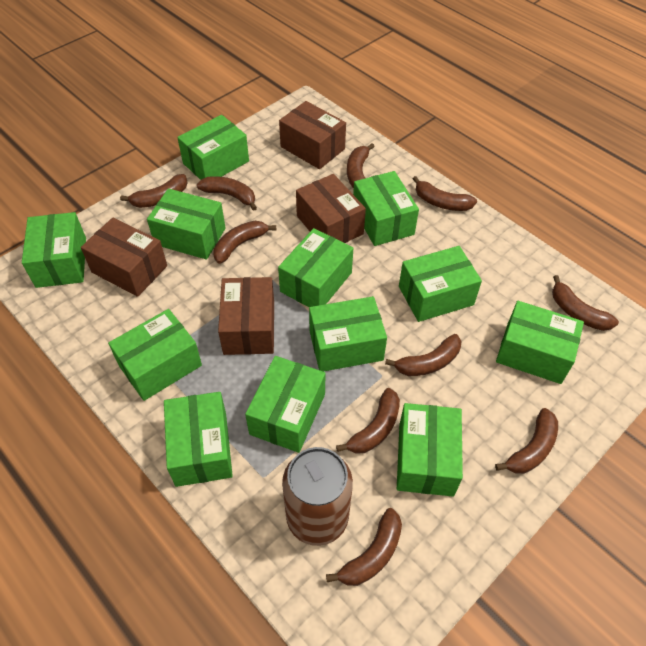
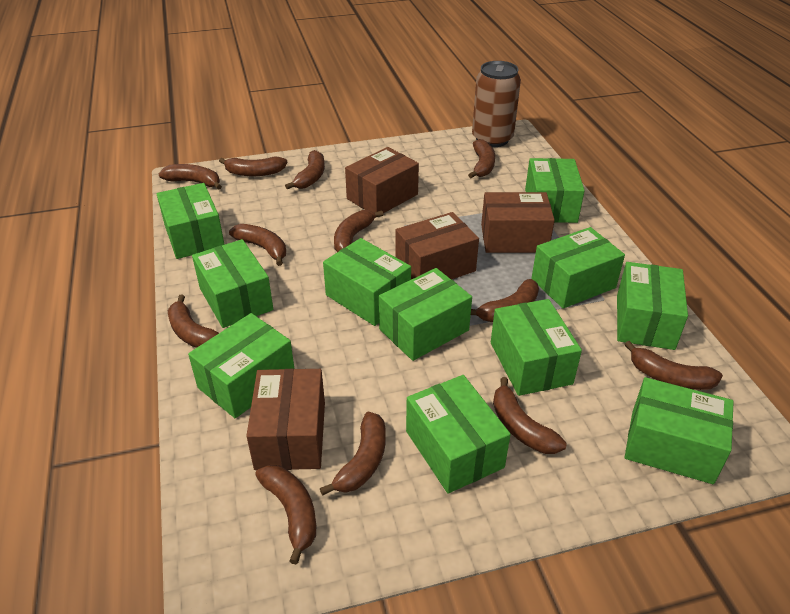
brown banana: [120,174,188,208] [197,176,257,211] [214,221,276,264] [326,508,402,586] [336,388,400,454] [347,143,375,188] [385,334,461,376] [413,176,477,211] [495,408,558,474] [552,275,619,331] = 10 -> [159,164,222,190] [168,295,219,348] [219,157,287,176] [229,224,286,266] [255,465,316,565] [285,150,325,189] [320,412,386,496] [334,210,384,252] [468,139,495,178] [471,279,539,322] [493,377,567,454] [624,341,723,390] = 12
green box: [22,212,86,288] [108,309,202,401] [147,188,225,259] [164,392,233,487] [177,115,249,180] [245,356,326,453] [278,228,353,307] [309,296,387,371] [353,171,419,246] [397,403,463,496] [399,246,482,322] [496,301,584,384] = 12 -> [157,183,225,259] [188,313,294,418] [192,239,273,328] [323,238,411,326] [379,268,472,361] [406,375,511,494] [491,299,582,396] [525,158,585,223] [531,227,625,309] [617,262,688,350] [625,377,734,484] = 11

